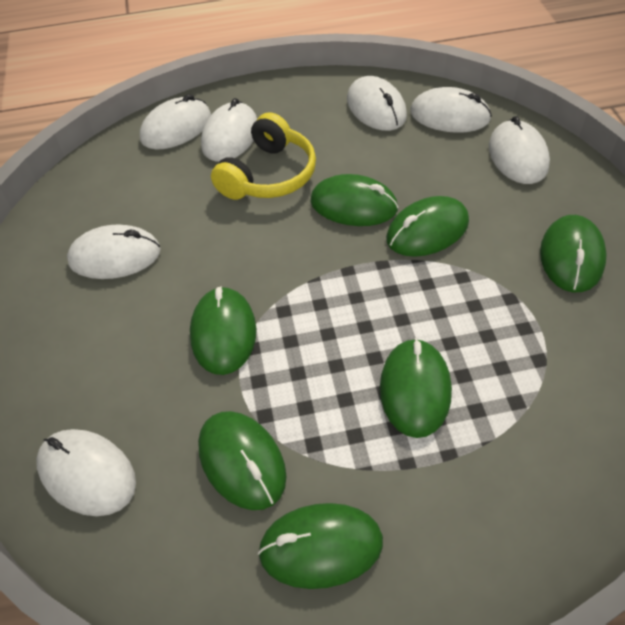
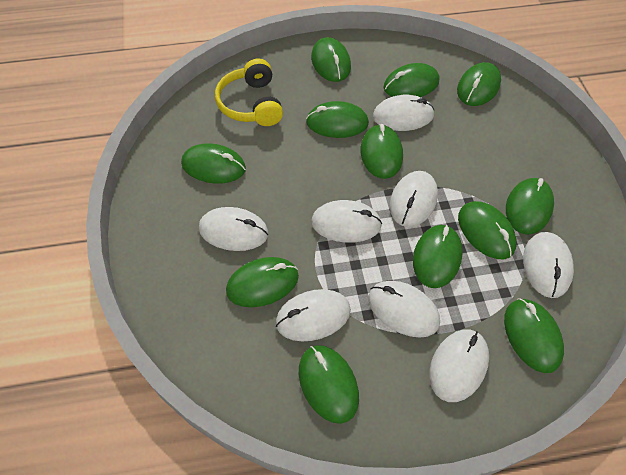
green mouse: [190,286,256,375] [198,411,287,510] [258,503,383,589] [310,174,398,226] [380,338,452,438] [386,196,469,257] [540,215,607,292] = 7 -> [181,143,246,184] [226,257,299,307] [299,345,359,424] [306,101,369,138] [311,37,351,82] [361,124,403,179] [383,63,439,97] [413,225,463,288] [457,62,501,106] [458,201,517,259] [504,298,564,373] [506,178,554,235] = 12
white mouse: [36,429,136,516] [67,224,161,279] [140,94,211,150] [201,98,257,162] [347,76,407,131] [410,87,492,133] [489,116,550,184] = 7 -> [199,207,268,251] [276,289,351,341] [311,200,382,243] [368,281,440,338] [373,95,434,131] [390,171,438,227] [429,329,489,402] [523,232,574,298] = 8

